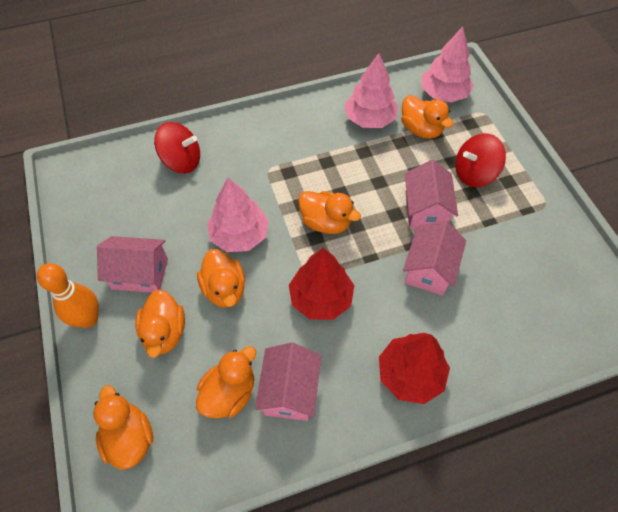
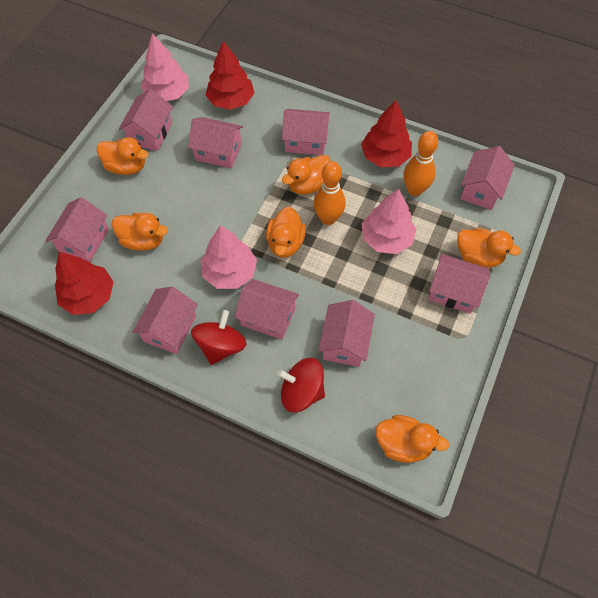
orange bowling pin: [37,263,99,328] = 1 -> [313,161,346,225] [403,131,438,196] = 2
pink house: [97,236,168,293] [255,342,321,421] [403,220,466,296] [405,160,458,229] = 4 -> [45,197,109,262] [119,89,173,151] [132,287,198,354] [188,117,243,168] [235,279,299,340] [282,109,330,155] [318,300,375,367] [428,254,490,314] [460,146,515,210] = 9
red tree: [289,247,354,320] [379,333,450,404] = 2 -> [55,252,114,315] [206,41,254,110] [361,100,412,167] = 3

